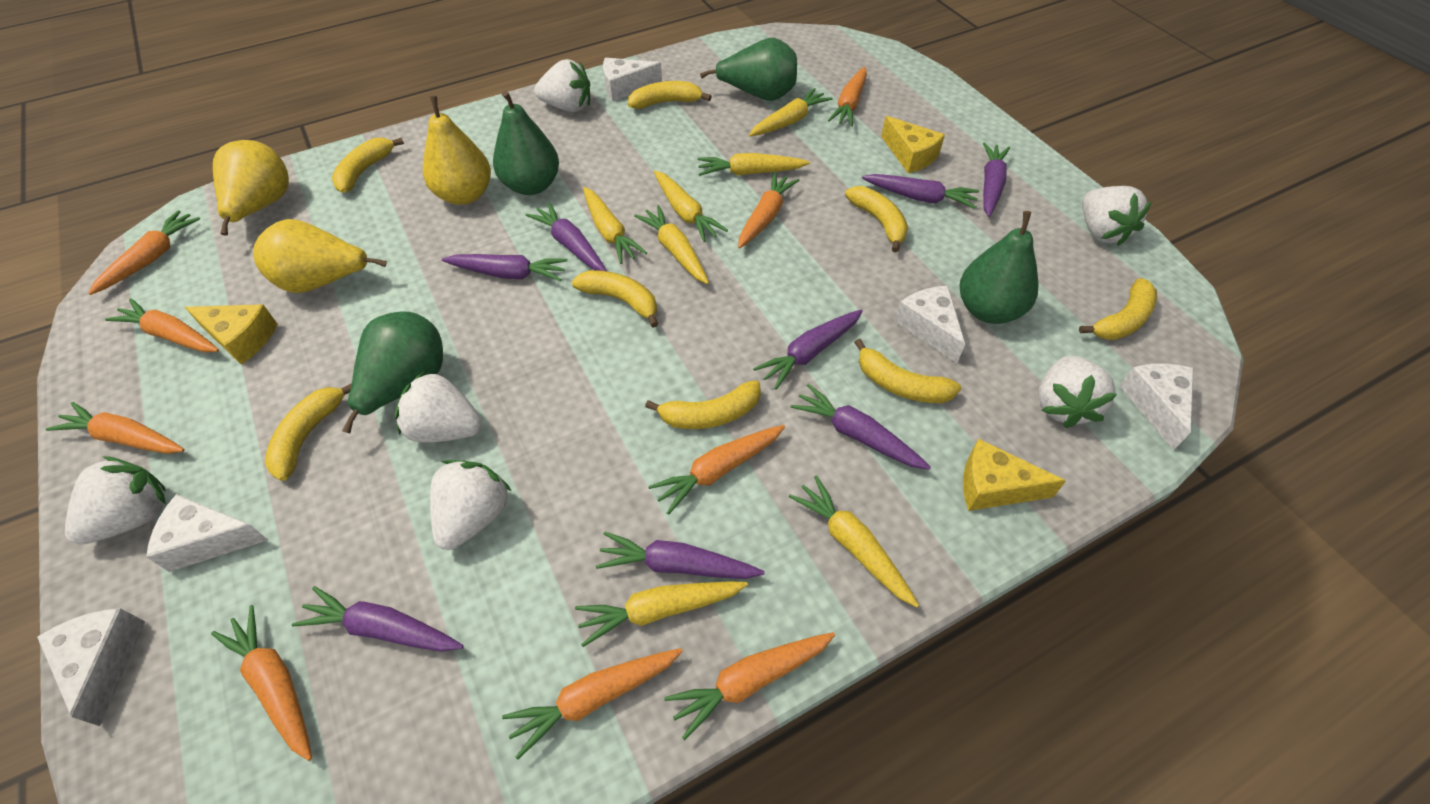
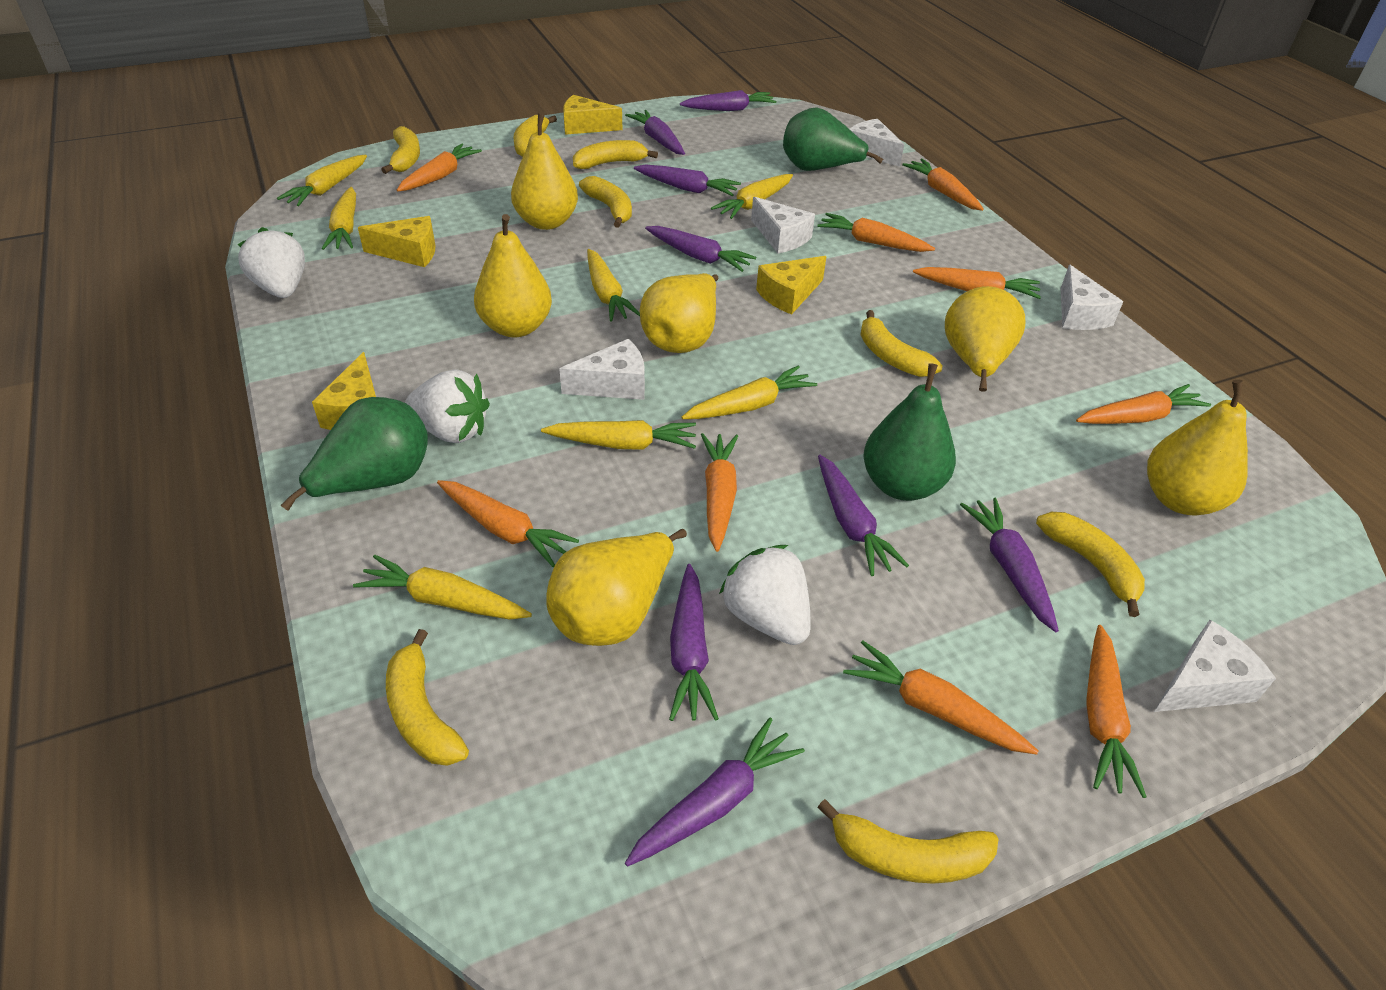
green pear: [342,312,443,433] [493,91,559,195] [700,38,797,101] [959,211,1039,324] = 4 -> [281,397,428,511] [783,107,883,171] [863,363,956,501] = 3
white strawberry: [65,456,166,545] [395,371,482,442] [430,460,512,550] [534,59,590,112] [1038,356,1117,428] [1082,186,1152,246] = 6 -> [237,227,305,298] [405,370,490,443] [719,545,811,645] = 3
yellow cheese: [185,304,277,365] [881,116,945,173] [963,439,1066,511] = 3 -> [312,352,376,430] [358,216,436,267] [563,95,622,135] [756,256,827,314] = 4
yellow pear: [213,140,289,236] [253,219,387,293] [423,96,491,205] = 3 -> [474,214,552,337] [511,113,578,230] [546,529,687,646] [640,273,718,353] [945,286,1025,392] [1147,379,1248,516] = 6

